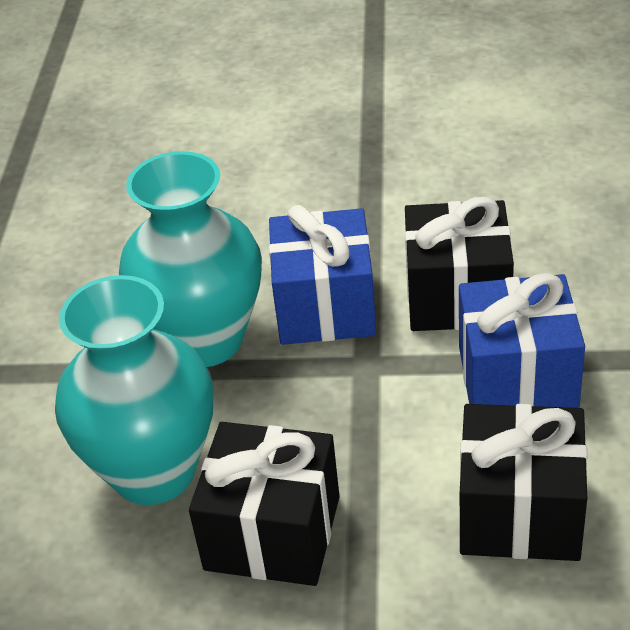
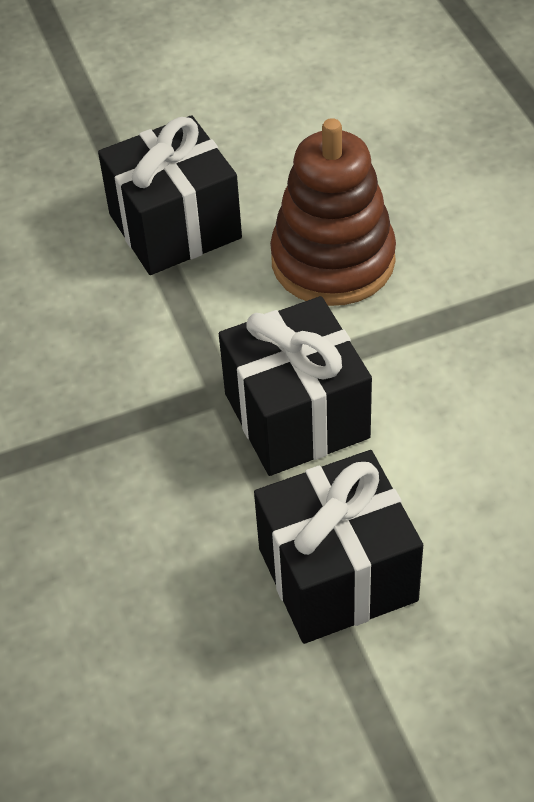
blue gift: [269,205,376,345] [459,273,585,408] = 2 -> none = 0
brown stacking toy: none = 0 -> [270,118,396,306] = 1
turquoise vase: [55,275,213,505] [119,151,262,367] = 2 -> none = 0

